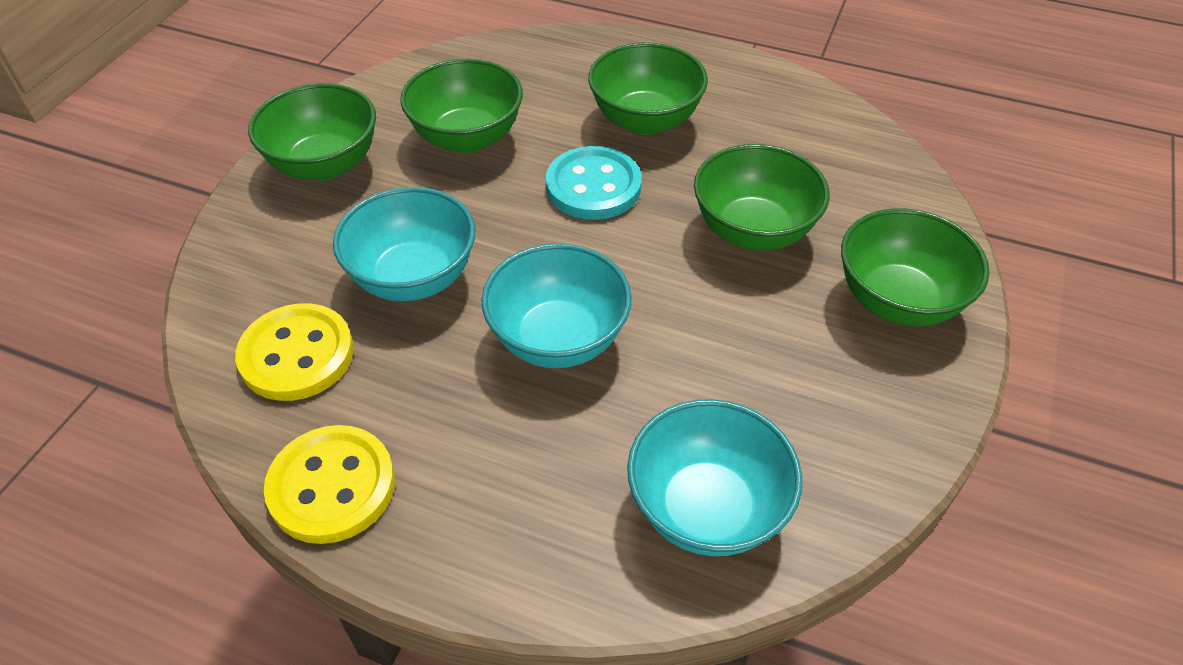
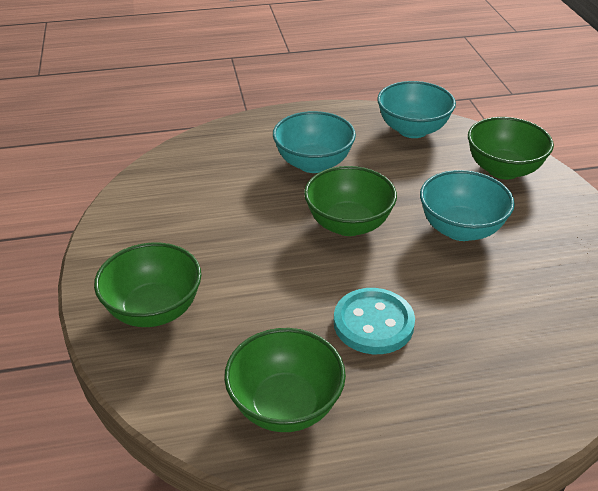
green bowl: [248,83,376,181] [400,59,523,153] [588,42,708,135] [694,144,830,251] [841,208,990,326] = 5 -> [94,242,201,327] [224,328,346,432] [304,166,397,236] [468,117,554,179] = 4
yellow button: [235,303,354,401] [264,425,395,544] = 2 -> none = 0

